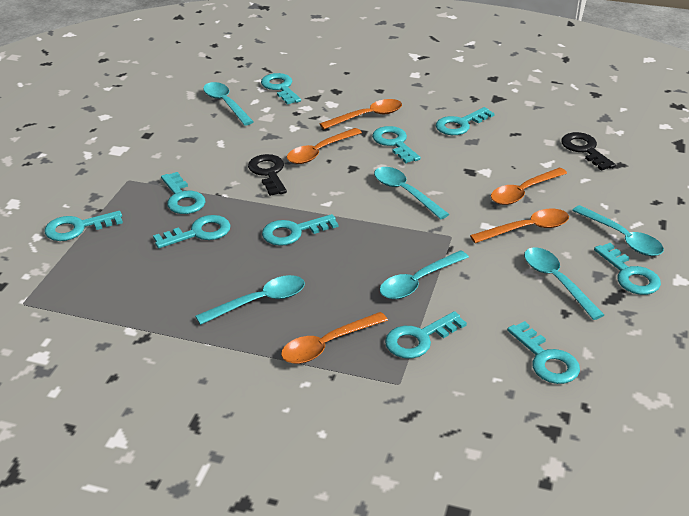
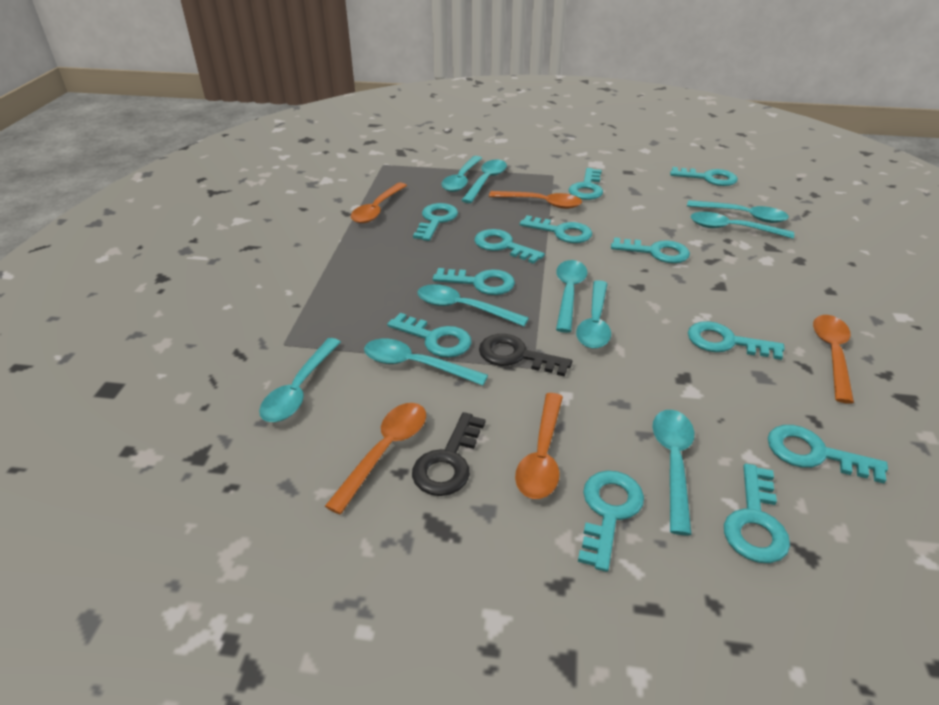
turquoise key: [45,211,123,241] [153,215,231,248] [161,172,206,214] [261,73,301,105] [262,214,338,246] [372,126,421,163] [385,311,467,359] [436,107,495,135] [507,321,580,384] [594,243,661,295] = 10 -> [387,313,471,358] [413,203,458,241] [433,268,515,295] [474,229,545,264] [520,215,592,243] [569,168,603,200] [578,470,644,572] [611,237,690,263] [670,167,738,186] [688,321,785,360] [724,464,790,563] [768,425,888,484] = 12
turquoise spoon: [195,275,305,325] [203,82,254,126] [374,167,449,219] [380,250,469,299] [524,247,604,320] [572,205,664,256] = 6 -> [259,338,341,422] [364,339,488,386] [417,284,529,326] [441,156,482,192] [461,159,507,203] [556,260,588,333] [576,280,611,349] [652,410,694,535] [687,200,789,223] [690,212,794,239] = 10

